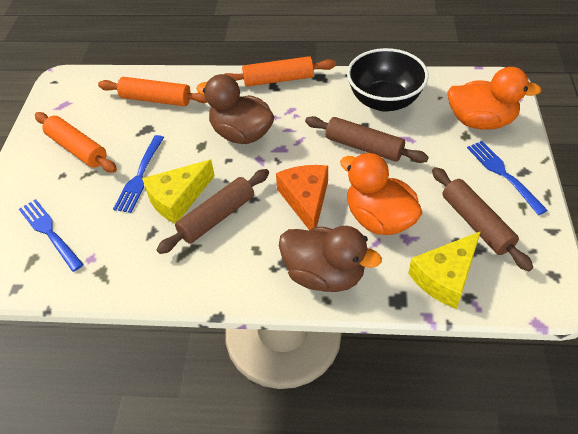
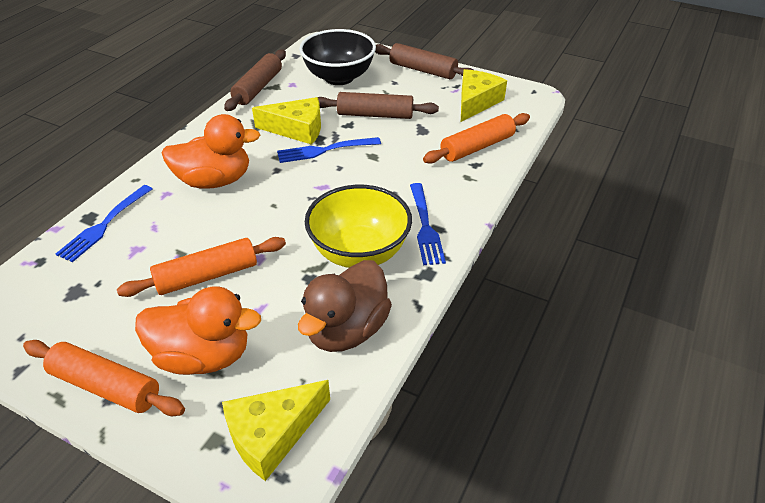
brown duck: [196,74,274,144] [279,226,382,292] = 2 -> [298,260,392,352] = 1
orange cheese: [276,165,328,231] = 1 -> none = 0
yellow bowl: none = 0 -> [305,185,412,268] = 1
yellow cheese: [142,160,215,223] [408,231,481,309] = 2 -> [222,380,330,481] [252,97,321,145] [461,69,507,122] = 3

